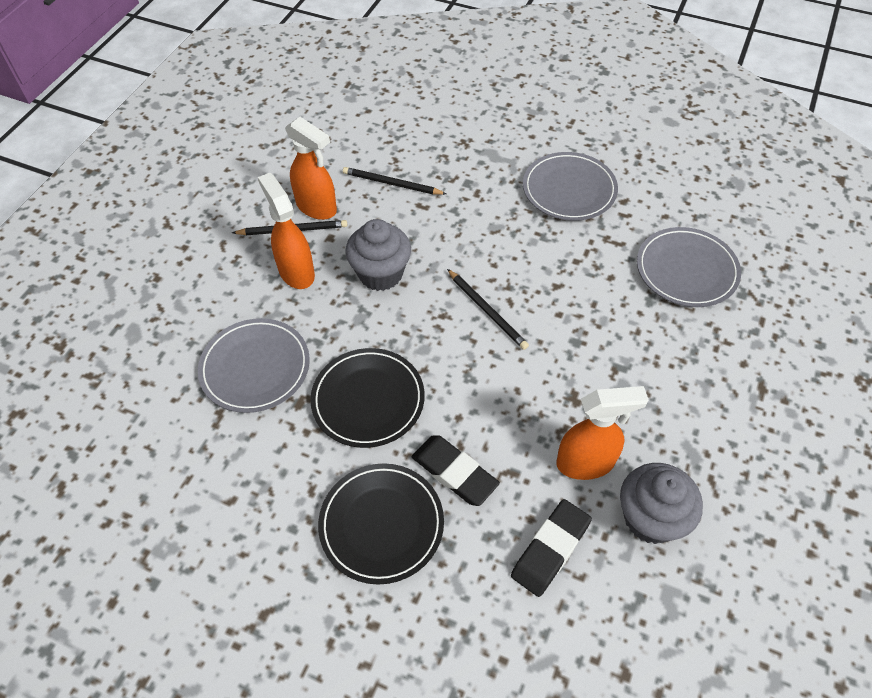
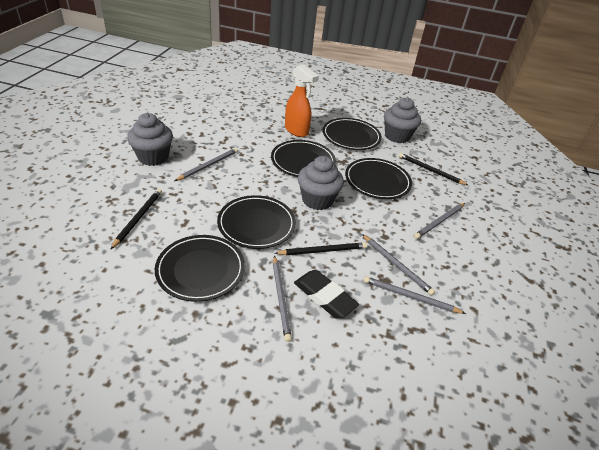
black eraser: [412,435,500,506] [511,499,592,597] = 2 -> [294,270,359,319] = 1
black plate: [310,348,425,448] [318,463,444,585] = 2 -> [155,235,245,302] [217,195,296,249] [271,140,336,177] [323,118,382,150] [345,158,412,199] = 5
grey cupcake: [346,219,411,291] [620,463,703,544] = 2 -> [127,113,173,166] [298,156,344,210] [384,97,421,143] = 3
grey pencil: none = 0 -> [175,148,238,181] [273,255,292,342] [362,234,435,296] [364,276,466,314] [414,203,465,239] = 5
grey plate: [198,318,310,413] [523,152,618,221] [637,227,741,307] = 3 -> none = 0
orange spray bottle: [258,173,315,289] [285,117,337,220] [556,386,648,480] = 3 -> [285,64,319,137] = 1

